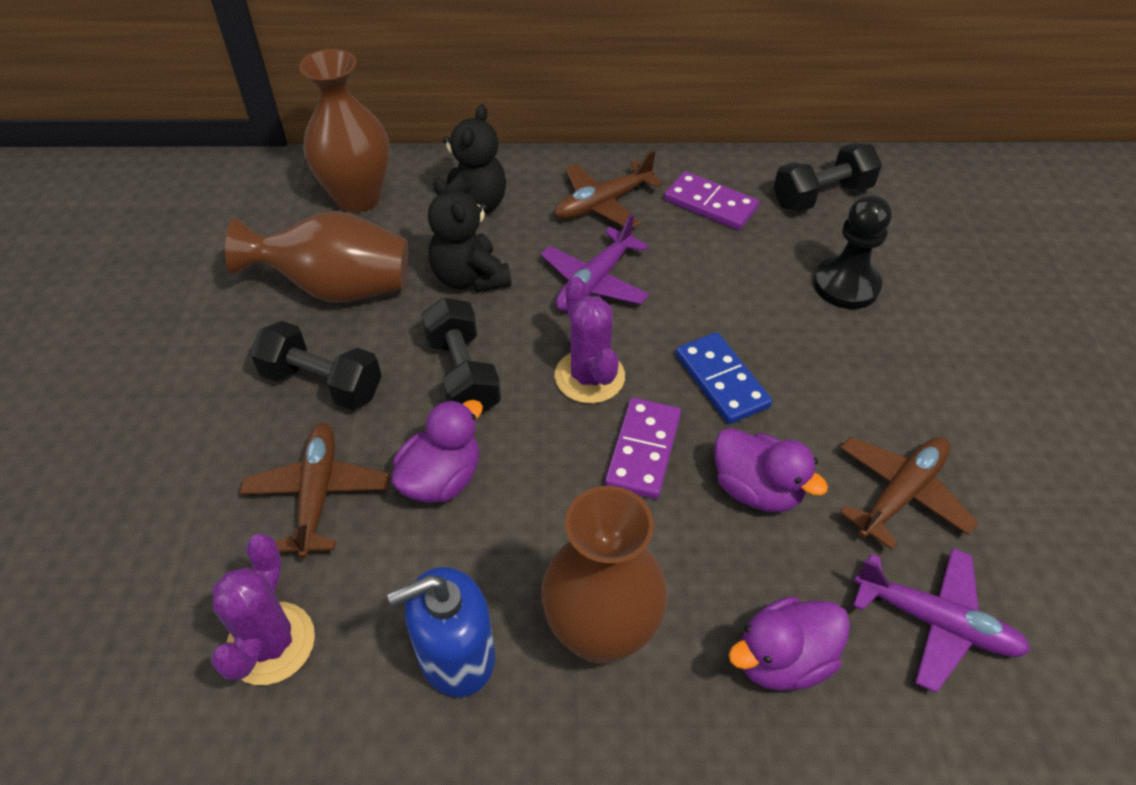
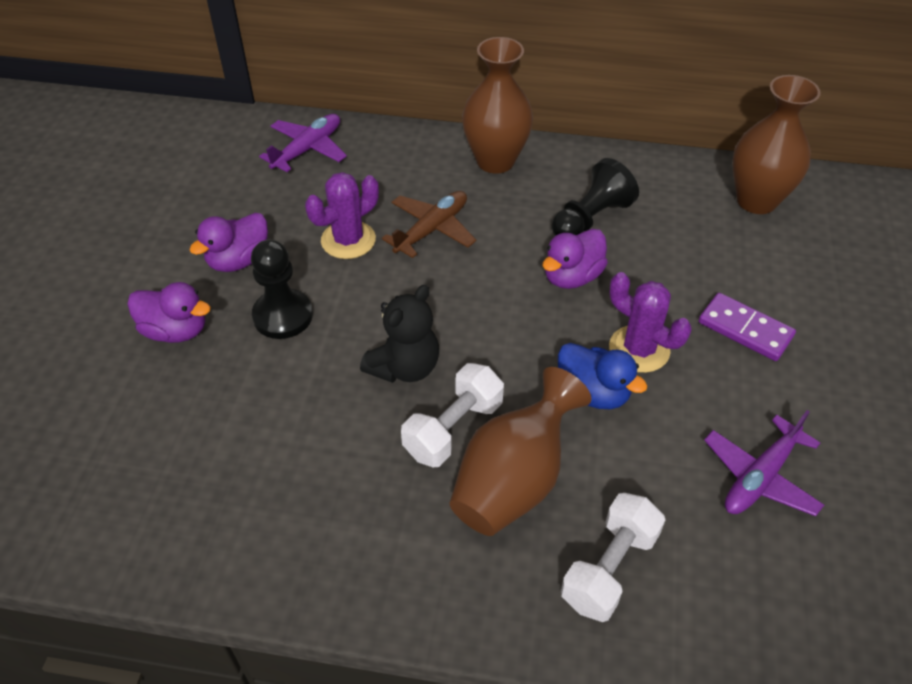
black dumbbell: [250,321,381,410] [421,297,501,414] [773,143,882,212] = 3 -> none = 0
black pawn: [814,195,892,309] = 1 -> [251,240,313,339] [552,158,639,236] = 2
black teddy bear: [428,177,511,292] [443,104,506,214] = 2 -> [360,285,439,383] = 1
blue domino: [676,332,772,424] = 1 -> none = 0
blue duck: none = 0 -> [558,343,647,409] = 1
blue soap dispenser: [387,567,495,697] = 1 -> none = 0
brown plane: [240,423,389,559] [555,151,663,228] [839,437,979,550] = 3 -> [382,191,476,258] = 1
purple domino: [605,398,681,499] [664,171,759,230] = 2 -> [698,293,796,361] = 1
white dumbbell: none = 0 -> [401,363,504,467] [561,493,665,622] = 2

